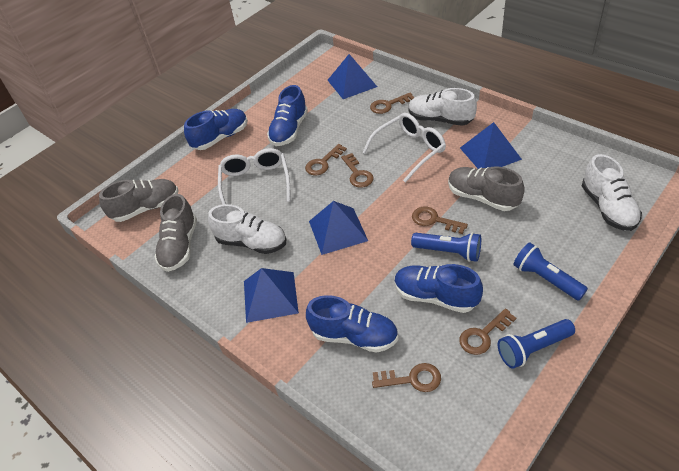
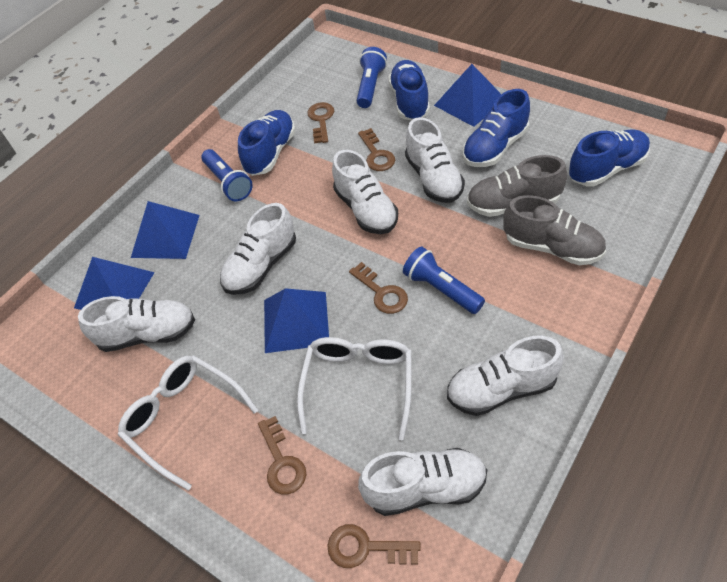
brown key: [305,144,347,175] [341,153,374,188] [370,93,414,114] [372,363,441,392] [412,207,468,234] [459,309,516,355] = 6 -> [258,416,306,494] [307,102,334,144] [327,524,421,568] [349,262,408,314] [358,128,395,171] = 5
grey shoe: [99,179,178,222] [154,194,197,272] [448,166,525,211] = 3 -> [467,155,567,217] [503,195,606,265] = 2
white shoe: [208,204,286,254] [409,88,477,126] [582,154,642,231] = 3 -> [78,296,195,352] [220,203,296,295] [332,150,398,234] [358,448,487,516] [405,117,465,203] [447,336,564,416] = 6

